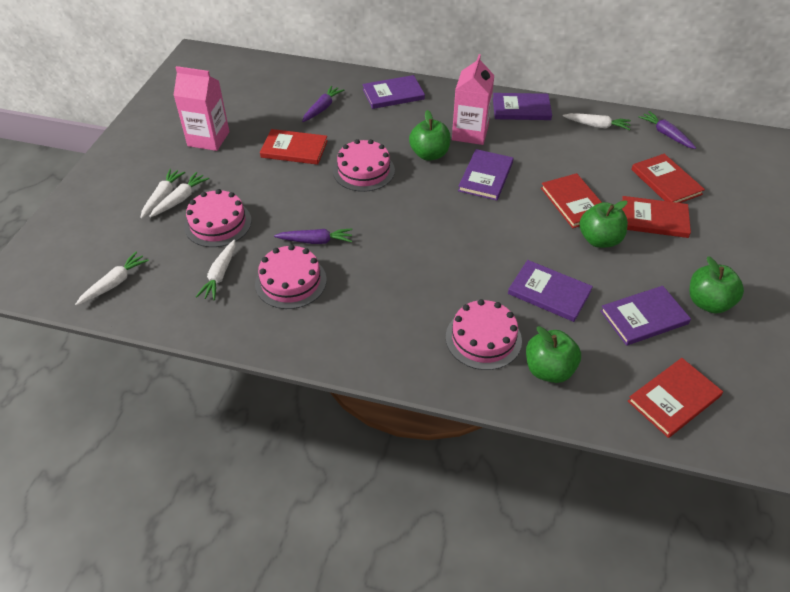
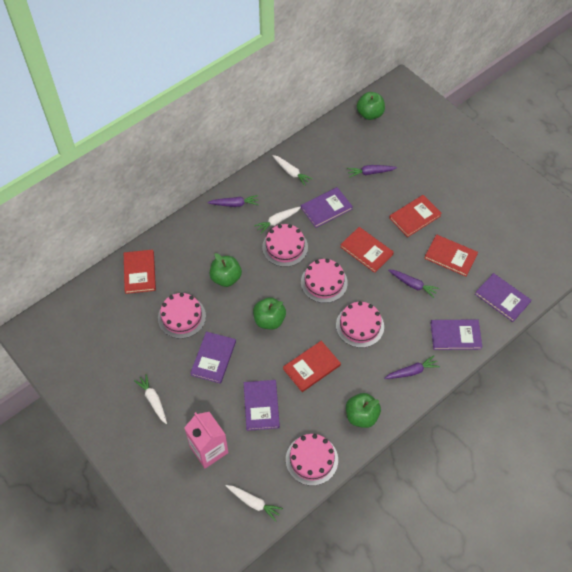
pink cake: [184,189,251,247] [255,245,327,309] [333,139,395,192] [446,299,522,370] = 4 -> [158,293,206,339] [262,224,308,267] [286,434,338,486] [301,259,348,303] [336,301,384,348] = 5
pink carton: [174,66,230,151] [452,54,495,145] = 2 -> [184,412,229,468] = 1
purple carrot: [274,228,352,244] [302,85,344,122] [639,111,696,149] = 3 -> [208,195,259,207] [347,165,397,178] [384,355,440,379] [388,269,440,298] = 4
white carrot: [75,252,149,306] [140,169,185,219] [149,172,209,217] [196,240,235,300] [563,113,631,130] = 5 -> [134,374,167,424] [226,485,283,522] [254,207,301,234] [273,155,313,186] = 4

